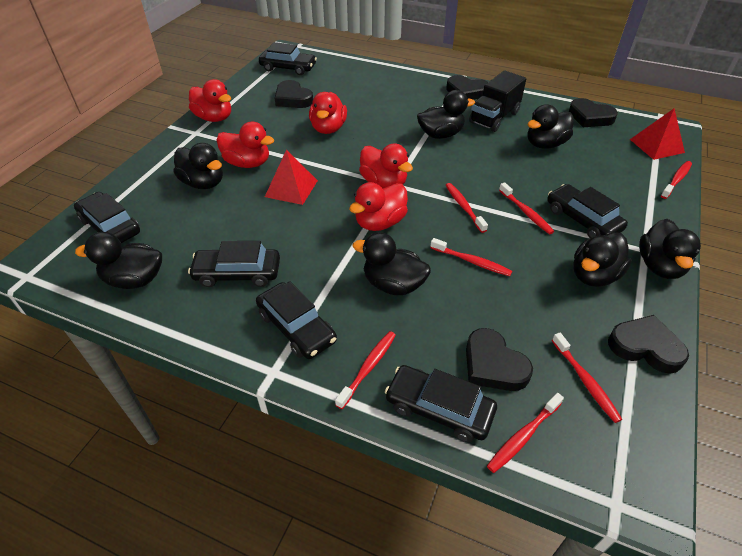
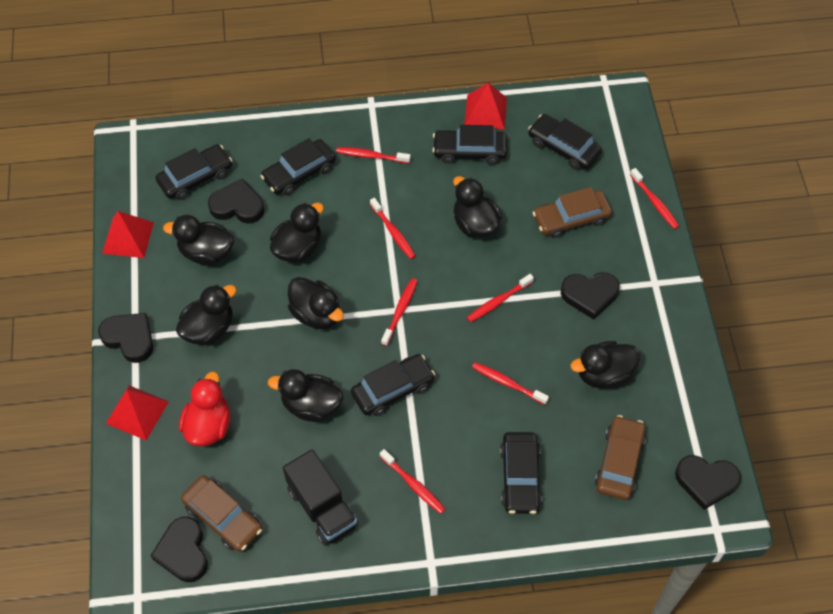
brown car: none = 0 -> [181,475,262,552] [532,187,612,238] [595,415,646,500] = 3
red duck: [189,79,231,122] [216,121,274,168] [309,92,347,134] [349,182,408,231] [359,143,413,189] = 5 -> [179,372,230,446] = 1
red pyramid: [265,150,318,205] [630,109,685,160] = 2 -> [102,211,154,258] [106,385,169,440] [464,83,507,129] = 3

